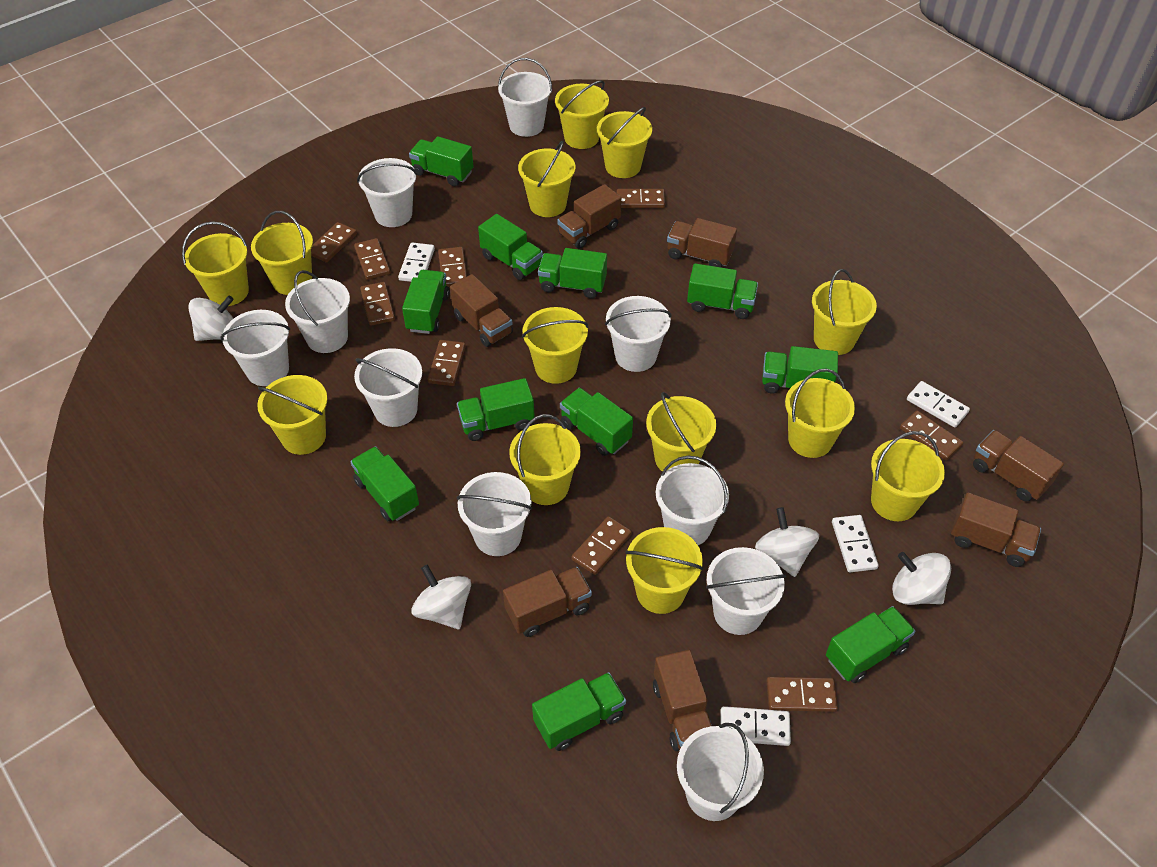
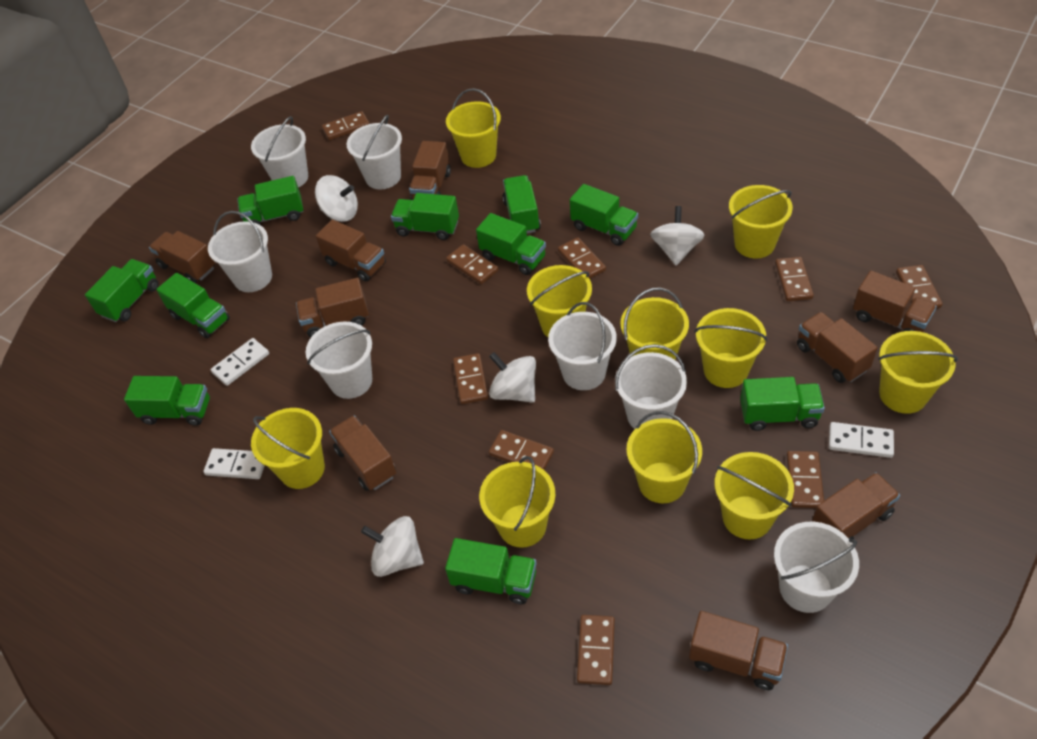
brown truck: [450,274,513,347] [503,567,592,637] [557,184,621,248] [653,650,712,751] [667,218,737,268] [951,492,1041,567] [973,430,1064,502] = 7 -> [149,231,215,283] [296,278,369,337] [316,220,386,282] [329,415,397,491] [409,141,451,200] [689,611,788,690] [797,312,878,383] [812,472,900,539] [853,271,937,332] = 9
green truck: [350,446,419,521] [402,270,449,334] [409,136,474,186] [457,378,535,441] [478,214,543,280] [532,672,626,751] [538,248,607,298] [560,388,633,456] [687,263,758,319] [762,346,838,393] [826,606,915,683] = 11 -> [85,259,159,322] [124,376,210,426] [156,273,230,338] [237,176,303,225] [391,193,459,240] [445,538,537,604] [476,213,546,275] [502,175,541,233] [570,184,638,246] [740,377,825,431] = 10
white bucket: [221,310,290,386] [285,270,350,353] [354,348,422,427] [357,158,417,227] [457,472,532,556] [498,58,552,137] [605,296,671,372] [656,456,729,545] [677,723,764,821] [706,547,786,635] = 10 -> [208,211,272,292] [251,116,308,187] [306,321,372,399] [347,115,402,189] [548,302,617,390] [615,344,687,429] [774,522,859,613] = 7
white domino: [398,243,435,282] [720,706,791,746] [832,515,879,572] [907,381,970,428] = 4 -> [203,448,265,479] [211,338,269,386] [829,422,894,458] = 3
yellow bucket: [182,221,249,306] [251,211,313,295] [257,375,328,455] [509,414,581,505] [518,141,575,217] [522,307,589,384] [555,80,609,149] [597,107,652,178] [625,527,704,614] [646,392,716,472] [785,369,855,458] [812,269,877,355] [871,431,945,521] = 13 -> [251,408,325,489] [446,88,501,168] [479,456,556,548] [527,265,592,337] [620,288,689,360] [626,411,702,503] [695,308,768,388] [714,452,794,539] [729,185,793,258] [878,331,958,414] = 10

